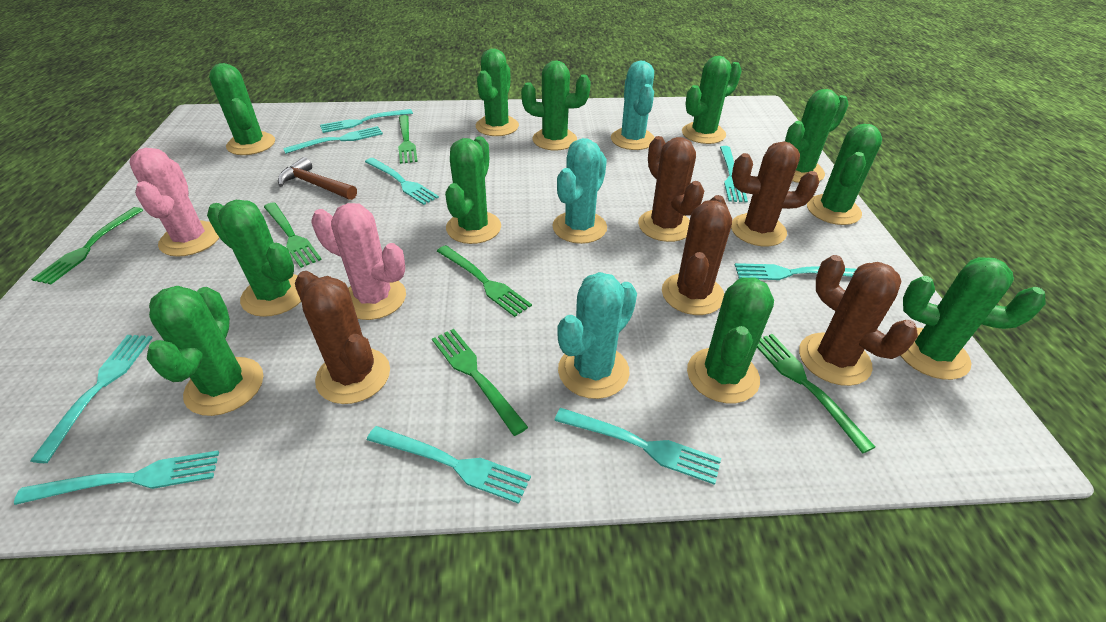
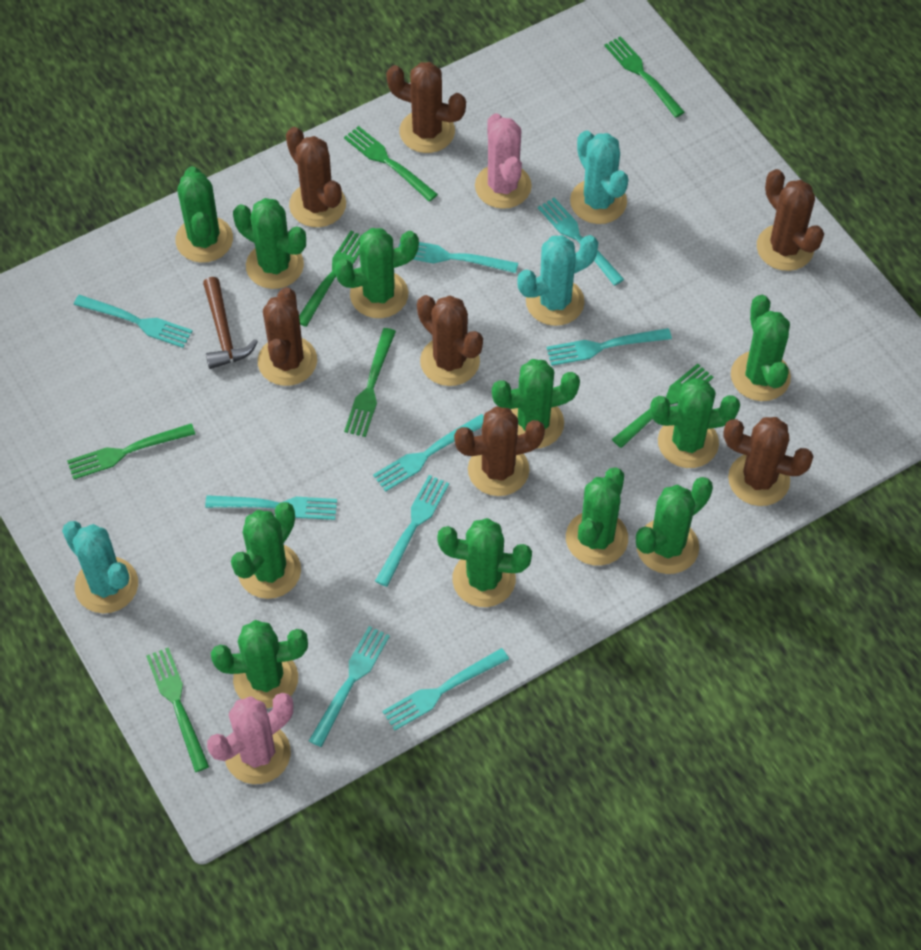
brown cactus: [295,271,390,404] [638,136,704,242] [662,195,732,315] [731,141,820,246] [799,255,918,386] = 5 -> [258,287,317,386] [286,127,346,227] [386,62,466,153] [417,295,483,386] [454,407,545,496] [723,417,814,506] [757,169,824,271] = 7
green fork: [32,207,143,284] [264,202,322,268] [398,115,418,164] [432,329,528,436] [437,245,532,317] [757,334,875,453] = 6 -> [67,423,195,479] [146,647,209,772] [299,231,361,327] [344,126,438,202] [344,328,396,437] [604,36,685,118] [612,364,713,448] = 7

